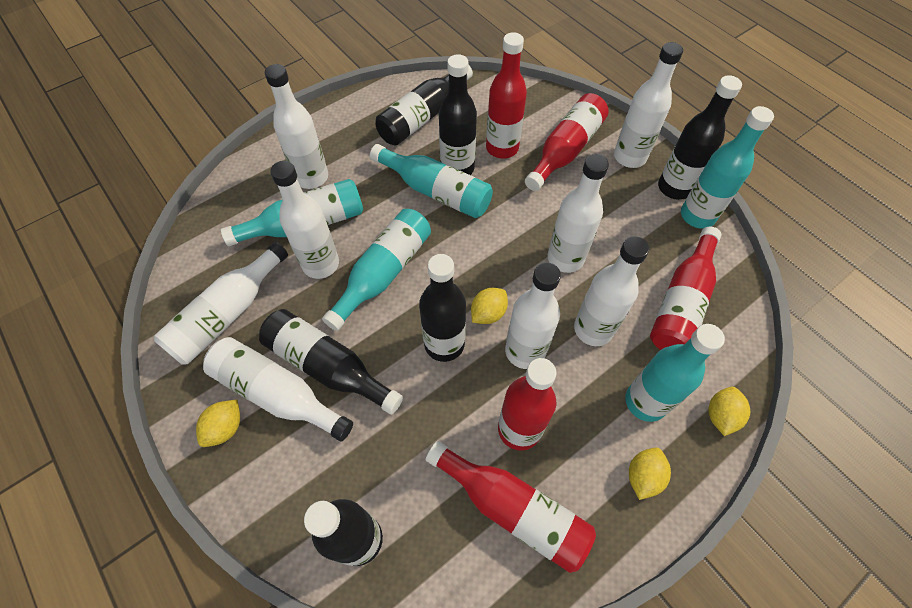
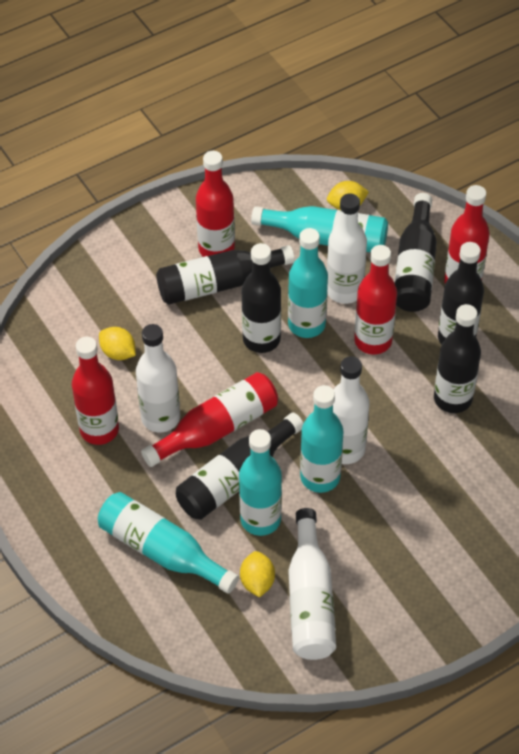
white bottle: [154,242,288,365] [203,337,353,441] [265,64,328,189] [270,161,339,279] [505,262,561,369] [548,154,609,273] [574,236,649,346] [614,42,683,168] = 8 -> [136,324,180,432] [288,508,336,660] [327,193,367,304] [333,356,369,464] = 4
yellow lemon: [196,399,240,447] [471,288,508,324] [629,447,671,500] [708,387,750,436] = 4 -> [99,327,136,360] [240,551,275,598] [327,181,369,210] = 3

